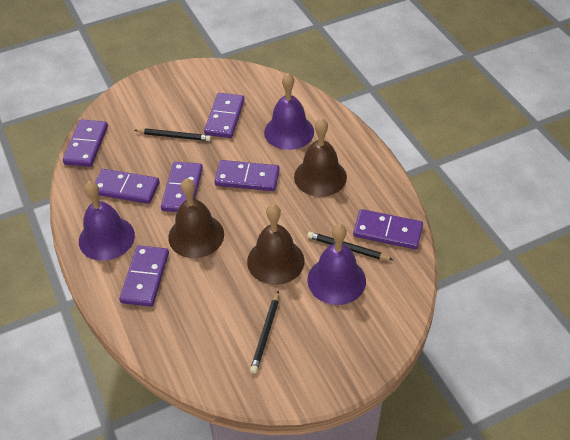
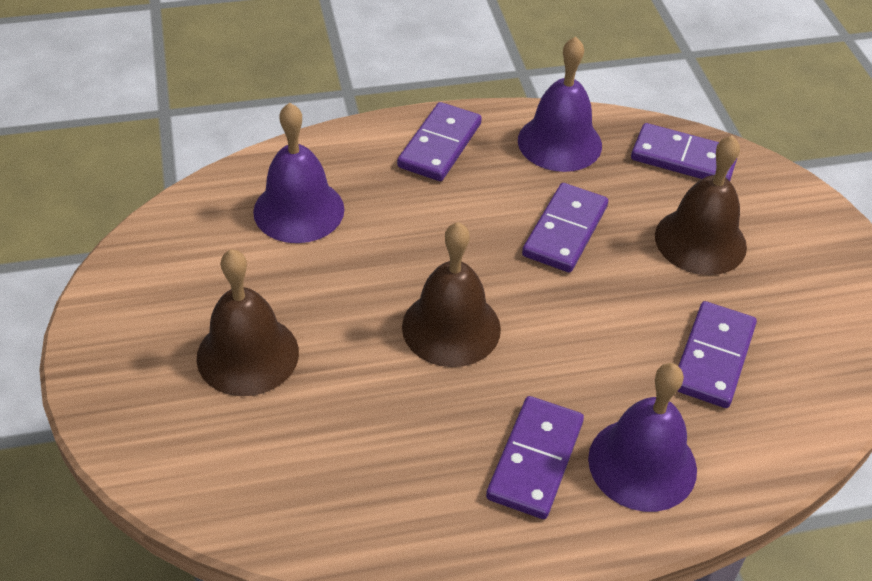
black pencil: [134,128,211,141] [250,291,279,373] [307,232,393,260] = 3 -> none = 0
purple domino: [63,120,108,167] [95,169,160,204] [119,245,169,307] [161,162,203,212] [204,93,245,138] [214,160,280,191] [353,209,423,249] = 7 -> [397,102,482,181] [486,396,584,519] [522,183,608,273] [631,123,738,181] [677,301,757,408] = 5

